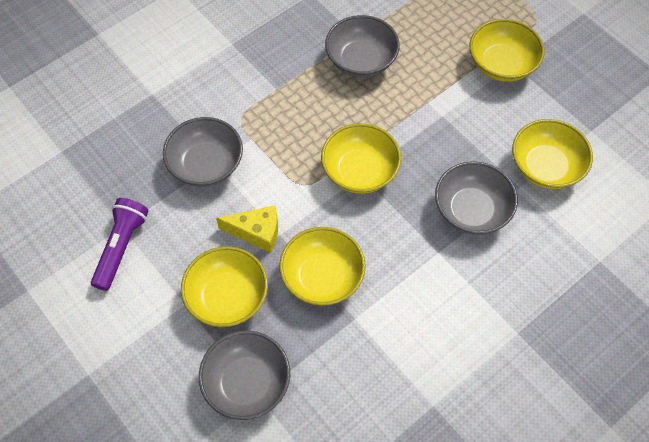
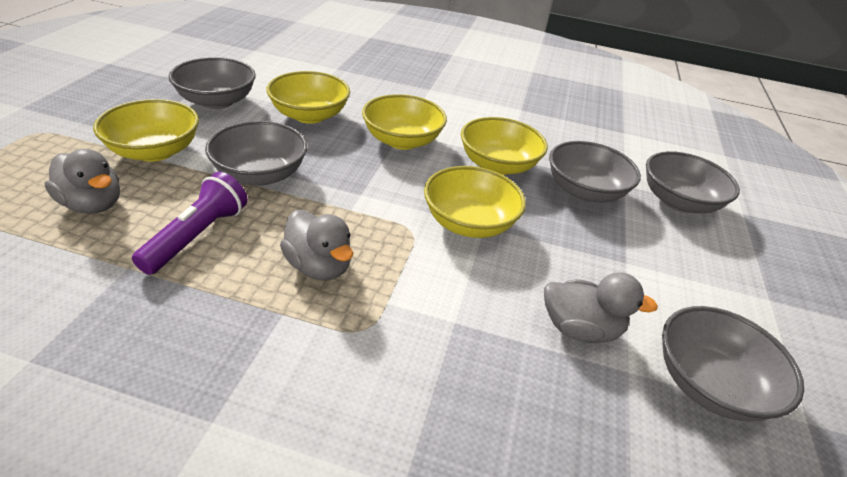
grey bowl: [163,117,243,187] [199,330,290,420] [325,15,400,78] [435,161,518,235] = 4 -> [169,57,256,109] [205,121,307,186] [549,141,641,202] [646,151,740,213] [662,306,804,422] = 5
grey duck: none = 0 -> [44,149,120,214] [280,210,353,280] [544,272,658,343] = 3
yellow cheese: [216,205,278,253] = 1 -> none = 0

